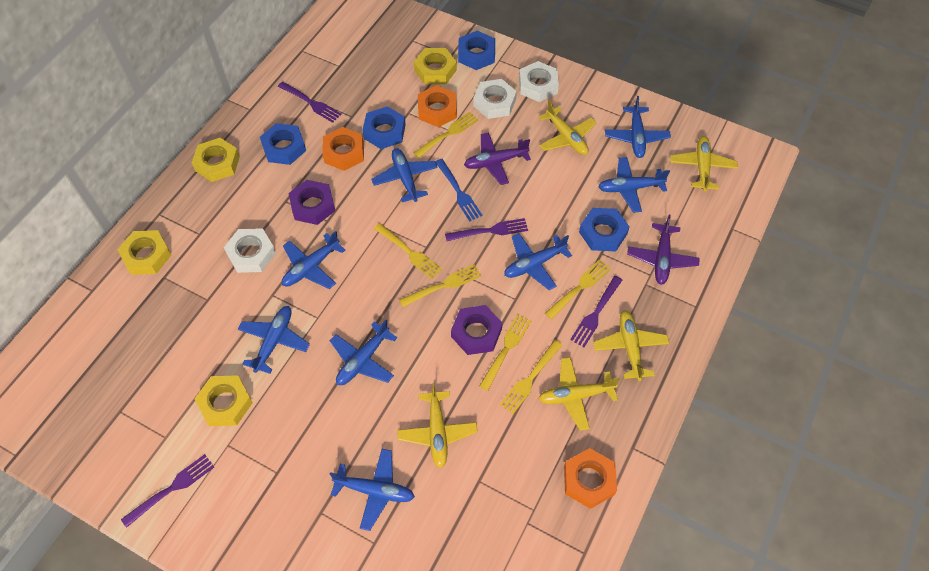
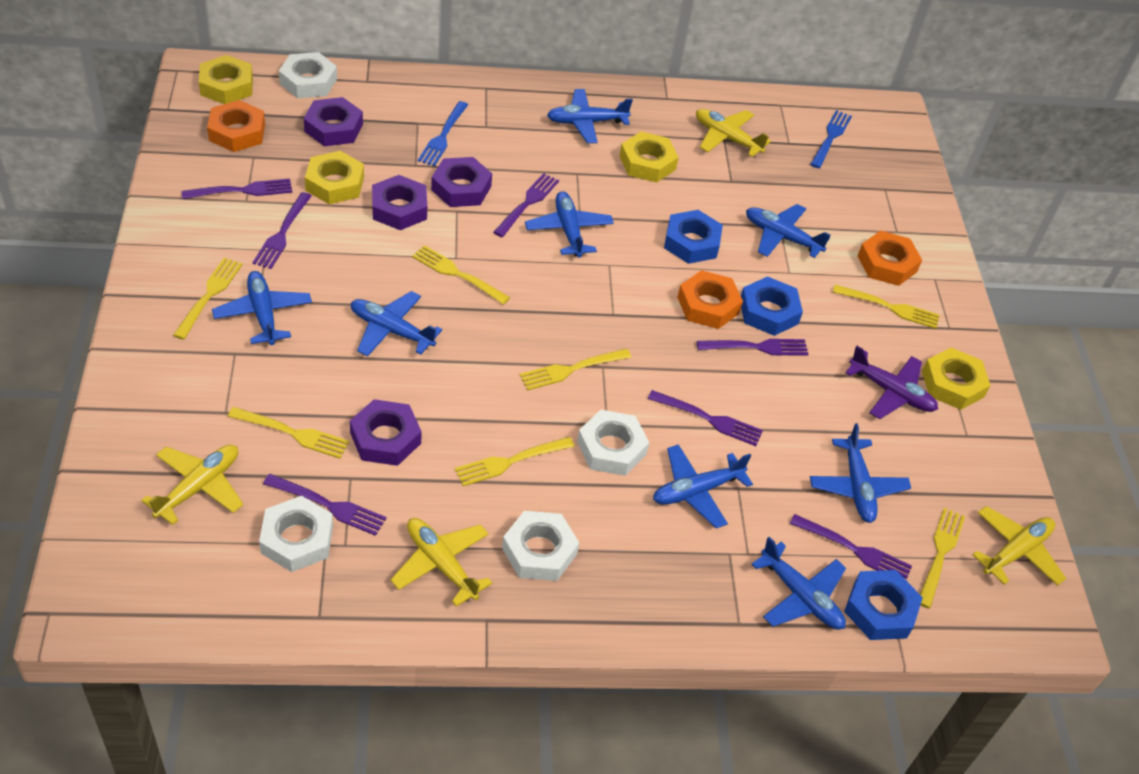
blue fork: [435,159,482,221] = 1 -> [418,101,468,166] [810,110,852,168] = 2
blue nut: [260,123,306,165] [362,106,406,149] [458,31,495,70] [579,208,629,252] = 4 -> [664,210,723,264] [741,276,803,336] [844,570,923,640] = 3
purple fork: [121,454,214,528] [278,82,341,123] [445,218,528,241] [570,276,622,347] = 4 -> [181,179,292,199] [252,192,312,269] [263,474,386,536] [493,173,559,237] [648,390,763,446] [697,339,808,356] [790,514,912,579] = 7
purple nut: [288,180,335,225] [451,305,502,355] = 2 -> [304,97,363,146] [350,399,422,466] [372,175,427,230] [431,157,492,207] = 4
purple plane: [464,132,531,185] [627,215,700,285] = 2 -> [845,346,938,419] = 1
white nut: [224,228,276,273] [473,79,517,119] [519,61,559,102] = 3 -> [259,496,333,572] [279,52,337,98] [502,511,579,581] [577,410,649,476] = 4
yellow fork: [374,223,442,279] [399,264,481,307] [414,112,479,158] [479,314,532,391] [500,340,563,414] [545,259,611,320] = 6 -> [173,258,243,340] [228,407,349,458] [412,245,510,305] [455,437,574,486] [520,348,632,390] [833,285,939,329] [920,508,965,608] = 7
yellow plane: [397,383,478,468] [539,100,596,155] [539,357,620,431] [593,310,670,381] [670,136,738,192] = 5 -> [141,445,243,525] [391,518,492,607] [696,109,771,157] [972,506,1066,586] = 4

